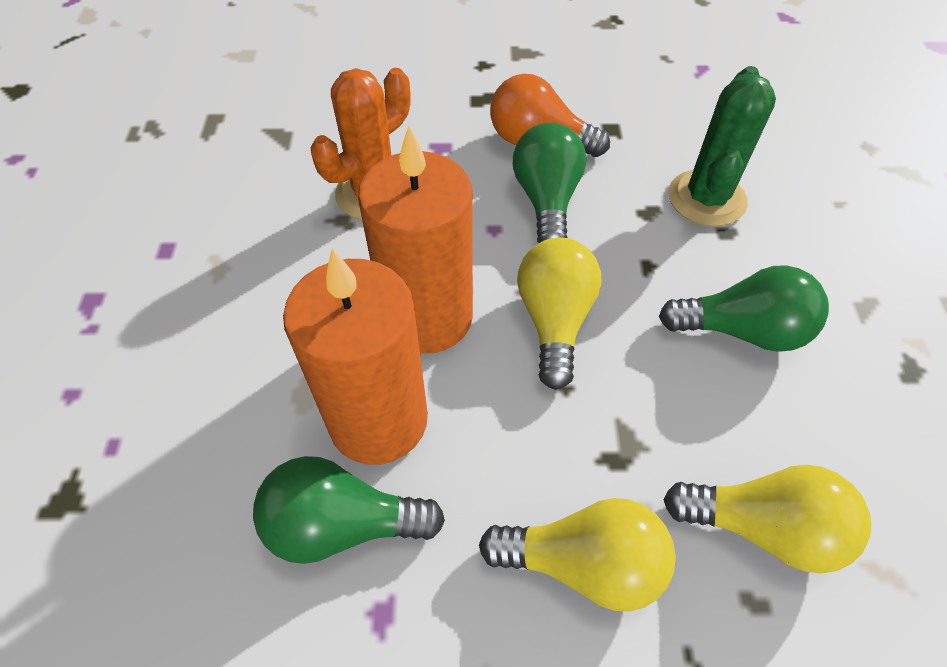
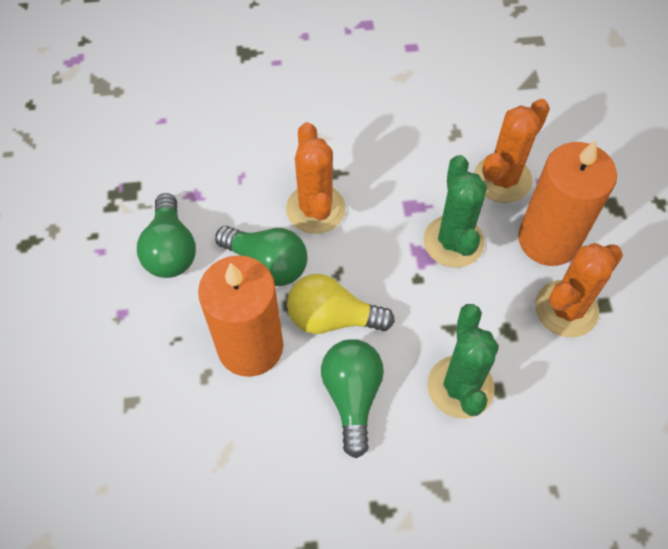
green cactus: [668,66,776,227] = 1 -> [424,155,487,267] [427,304,499,419] = 2
orange cactus: [311,68,411,220] = 1 -> [286,122,346,234] [474,99,550,203] [535,243,623,337] = 3
orange light bulb: [490,74,610,157] = 1 -> none = 0
yellow light bulb: [479,498,676,611] [517,238,602,390] [663,464,871,573] = 3 -> [287,274,395,334] = 1

